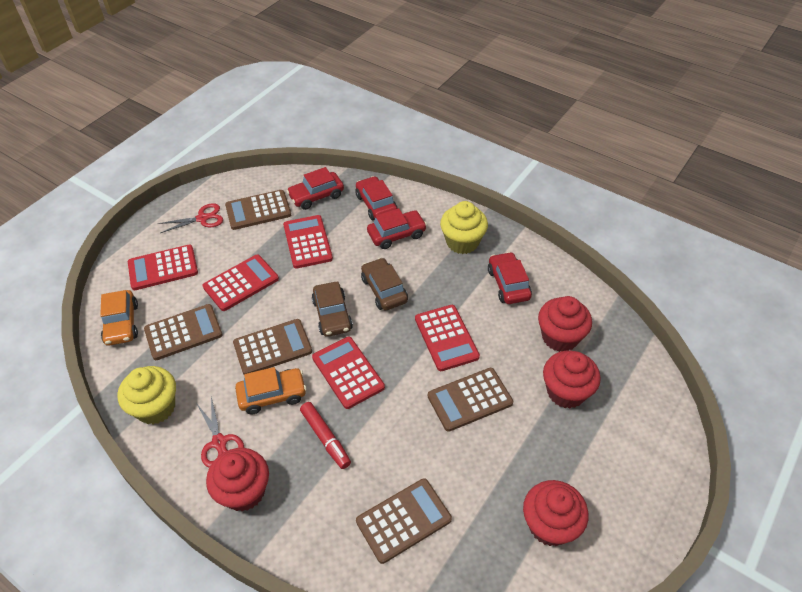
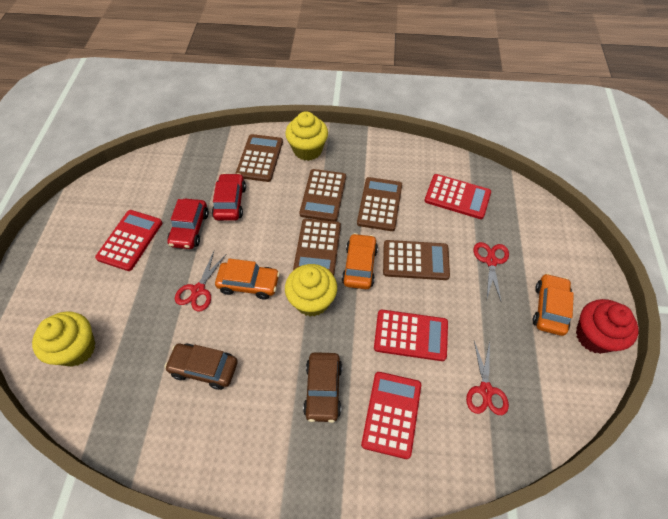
orange car: [100,290,138,346] [235,367,307,414] = 2 -> [215,259,280,299] [342,233,378,289] [533,273,574,336] = 3
red calculator: [128,245,198,290] [203,255,279,311] [283,215,333,269] [312,337,385,409] [415,305,480,371] = 5 -> [95,210,162,271] [361,372,421,459] [374,310,448,361] [424,174,491,219] = 4
red car: [287,167,344,210] [356,176,398,220] [367,208,427,249] [488,252,532,304] = 4 -> [167,199,209,249] [212,173,246,221] = 2
red cupcake: [206,448,269,512] [523,480,588,546] [538,296,592,352] [543,351,601,408] = 4 -> [576,299,639,354] = 1
red marker: [300,402,351,469] = 1 -> none = 0
red scissors: [158,203,223,233] [197,396,244,468] = 2 -> [175,252,226,312] [466,341,509,415] [474,242,509,301] = 3
yellow cupcake: [118,366,176,424] [440,201,488,254] = 2 -> [32,311,95,367] [285,111,328,161] [285,264,337,317] = 3

